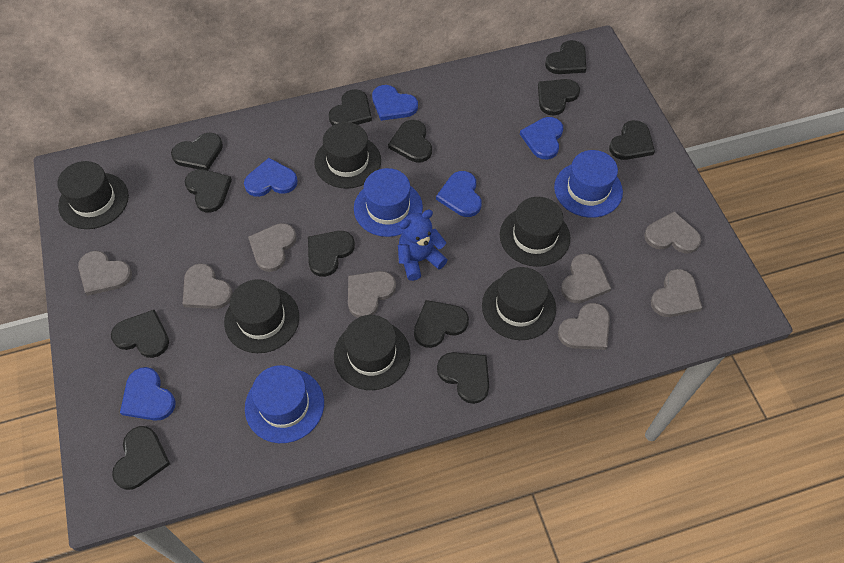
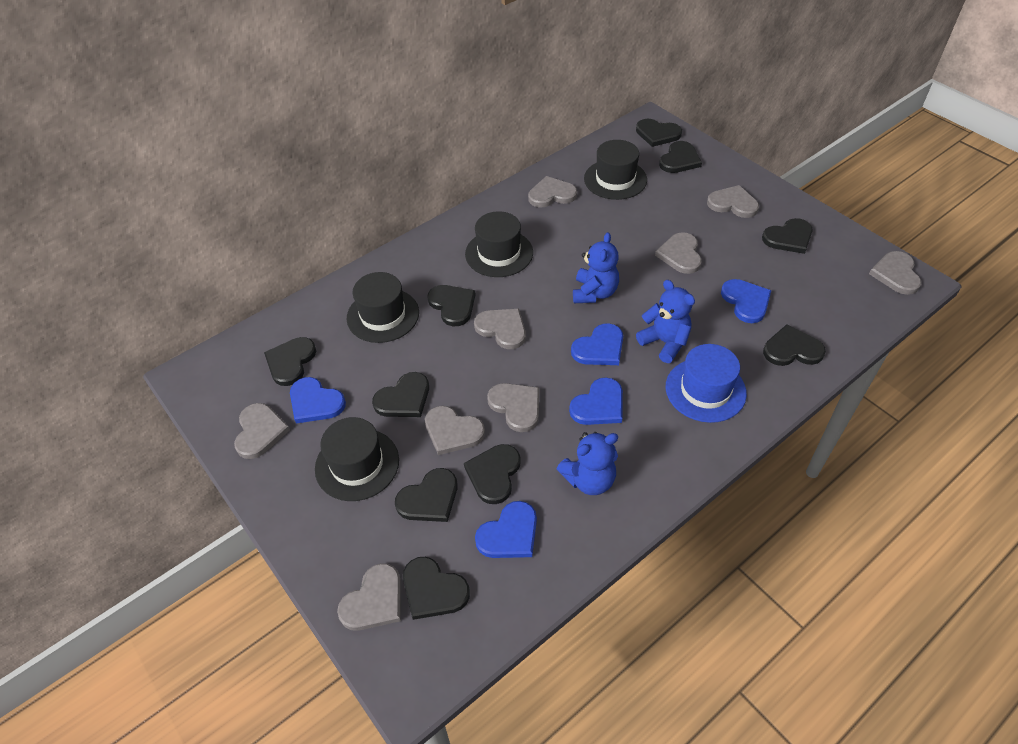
black hat: [57,161,129,229] [224,279,299,353] [315,122,381,189] [334,315,410,390] [482,267,556,340] [500,197,570,267] = 6 -> [315,417,399,501] [346,272,419,343] [465,211,533,277] [584,140,647,200] = 4
black heart: [111,310,169,358] [112,426,170,490] [171,133,223,170] [185,169,232,212] [308,231,355,277] [329,89,372,125] [388,120,432,163] [414,300,469,348] [437,352,489,404] [538,79,580,116] [545,40,586,74] [609,120,655,160] = 12 -> [264,337,316,386] [372,372,429,417] [395,468,457,522] [403,557,470,620] [427,285,476,326] [464,444,521,504] [636,119,682,147] [659,141,702,173] [762,218,813,254] [763,324,826,366] = 10
blue hat: [245,365,324,443] [354,168,423,237] [554,150,623,218] = 3 -> [665,344,747,423] = 1
blue teddy bear: [398,210,447,281] = 1 -> [557,432,618,495] [573,232,619,303] [636,280,695,363] = 3
grey heart: [78,251,132,296] [183,263,233,309] [248,223,297,272] [348,271,396,318] [558,303,610,350] [561,254,611,303] [644,211,701,253] [651,269,702,317] = 8 -> [234,403,290,459] [337,563,401,631] [425,406,485,455] [474,308,526,349] [487,383,539,432] [528,176,577,207] [655,232,702,274] [707,185,759,218] [869,251,921,295] = 9

